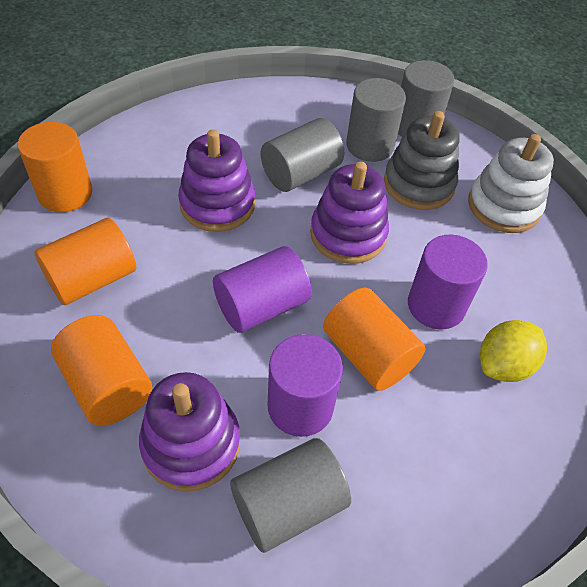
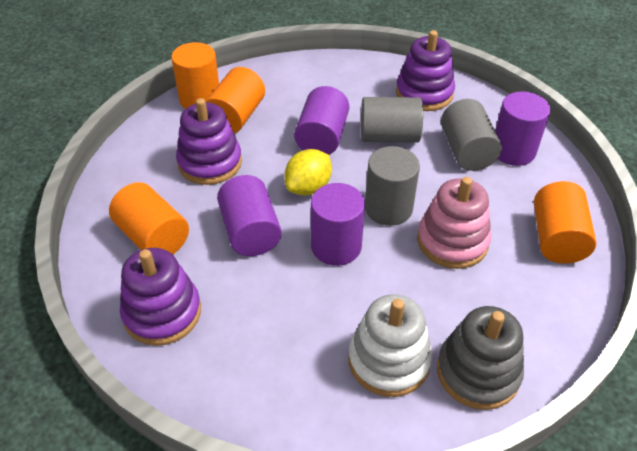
grey cylinder: [230,438,351,553] [261,118,344,192] [346,78,406,162] [398,60,454,137] = 4 -> [361,97,423,143] [365,146,420,226] [441,99,502,171] = 3
pink stacking toy: none = 0 -> [417,177,491,269] = 1
purple cylinder: [213,246,312,333] [267,334,343,437] [408,235,488,329] = 3 -> [217,175,282,256] [294,86,349,155] [311,183,365,266] [495,91,550,166] = 4

